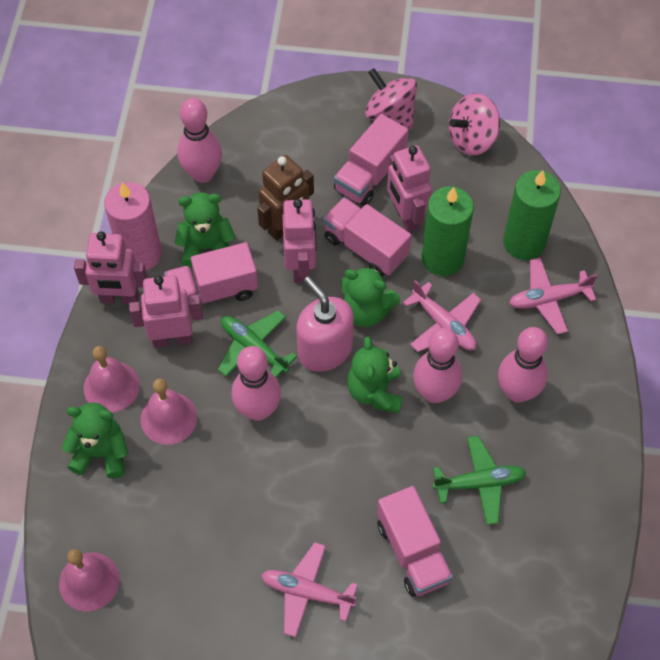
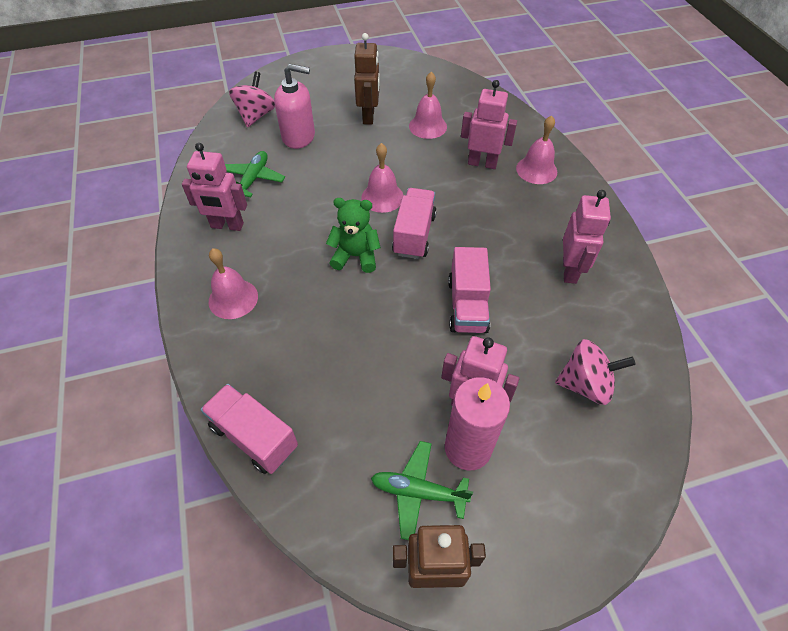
brown robot: [257,155,314,241] = 1 -> [354,33,380,125] [393,525,486,588] = 2
green candle: [421,186,474,276] [503,170,561,260] = 2 -> none = 0
green teddy bear: [62,403,128,479] [174,192,236,268] [341,266,400,327] [347,336,403,413] = 4 -> [326,198,381,273] = 1
pink bell: [59,549,120,611] [84,346,140,412] [141,378,197,445] = 3 -> [209,248,258,319] [361,143,404,213] [409,72,447,139] [516,115,557,184] = 4
pink bowling pin: [177,98,222,183] [232,346,281,421] [413,328,462,403] [498,327,548,403] = 4 -> none = 0
pink plane: [261,542,358,637] [403,280,481,352] [509,258,597,334] = 3 -> none = 0
pink truck: [164,242,258,311] [323,197,412,276] [334,114,409,206] [377,486,453,597] = 4 -> [201,384,298,474] [392,188,437,259] [448,247,491,333] = 3

